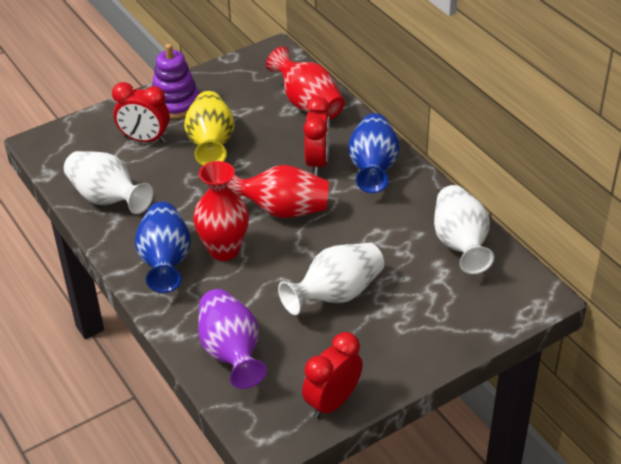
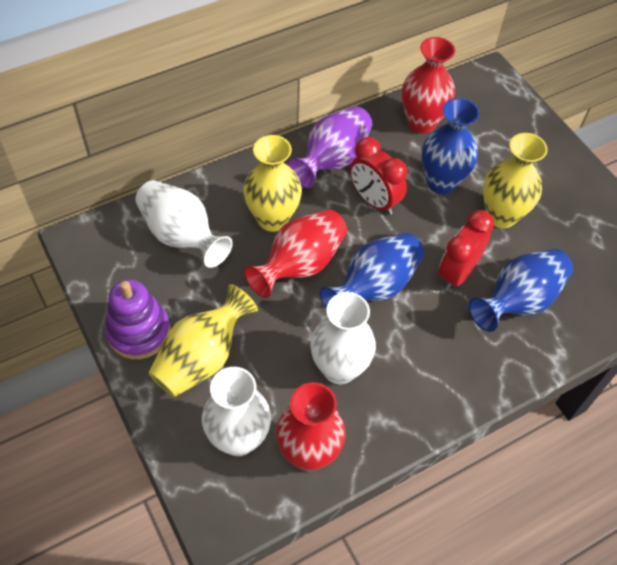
blue vase: [135,202,191,293] [348,113,399,193] = 2 -> [320,232,424,310] [421,98,480,194] [469,249,573,332] = 3
red clock: [112,82,170,143] [302,332,363,419] [303,97,330,176] = 3 -> [350,137,408,215] [438,210,494,290] = 2
yellow vase: [184,91,235,166] = 1 -> [148,284,258,397] [243,135,302,232] [483,133,548,228] = 3

